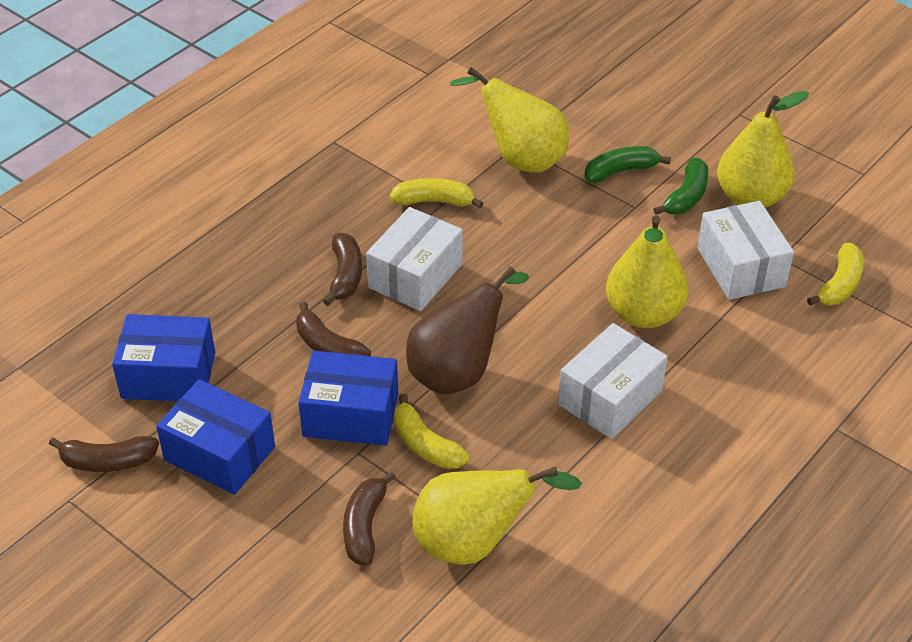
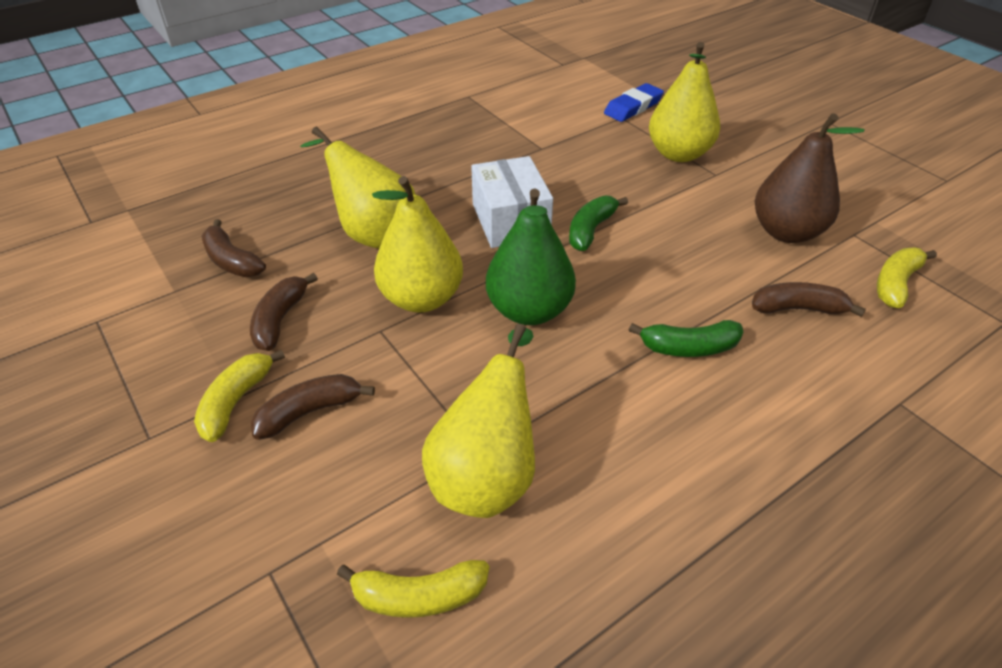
blue box: [112,314,215,401] [156,379,275,495] [298,351,398,446] = 3 -> none = 0
blue eraser: none = 0 -> [604,83,664,122] = 1
green pear: none = 0 -> [486,188,576,325] = 1
white box: [366,207,462,311] [558,323,668,439] [697,201,794,300] = 3 -> [471,156,553,248] = 1

